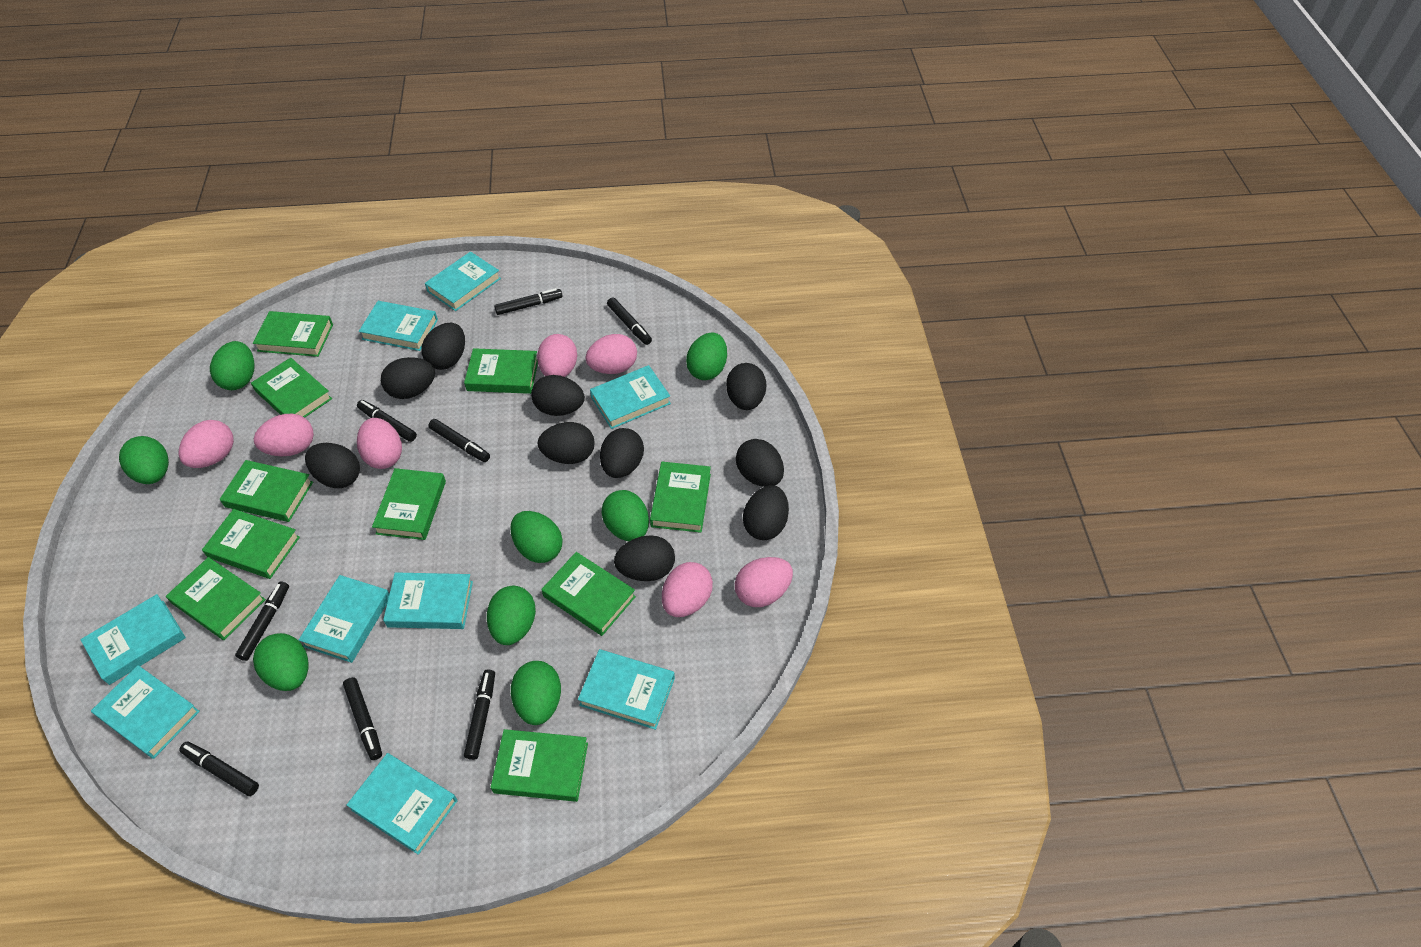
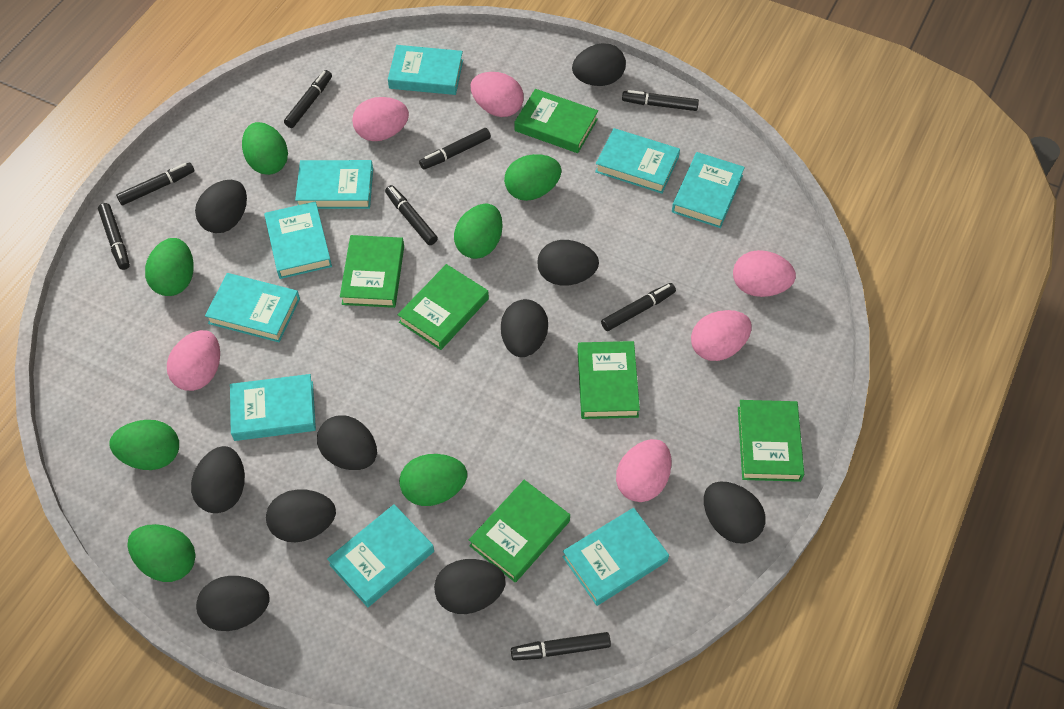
green book: [166,557,266,640] [202,509,300,579] [220,460,313,522] [251,357,332,418] [253,311,333,357] [372,468,446,540] [464,348,538,394] [490,729,588,802] [541,552,636,636] [650,462,711,533] = 10 -> [340,235,404,308] [397,264,489,350] [469,480,570,583] [514,89,598,153] [578,341,640,419] [738,400,804,482] = 6
green egg: [119,436,169,484] [210,341,255,390] [253,633,309,691] [487,586,536,645] [510,511,563,563] [511,661,561,725] [601,490,649,541] [686,332,727,380] = 8 -> [109,420,179,470] [127,524,195,582] [145,238,194,296] [242,122,288,175] [399,454,467,506] [454,204,503,259] [504,154,562,201] = 7
pink egg: [179,420,234,468] [254,414,314,456] [357,418,402,469] [537,334,577,377] [585,334,637,374] [662,562,713,617] [735,557,793,607] = 7 -> [167,330,220,391] [352,97,409,141] [471,72,524,117] [616,439,672,502] [691,310,752,361] [733,250,796,297] = 6

